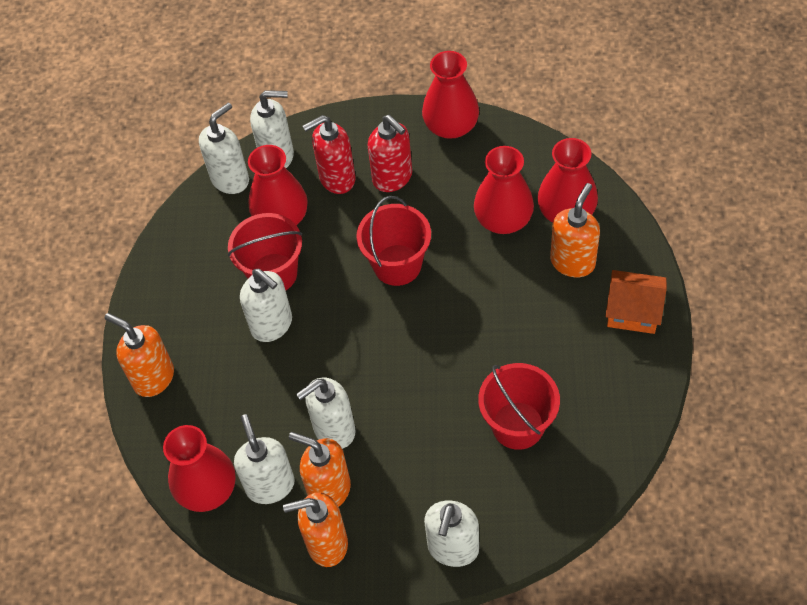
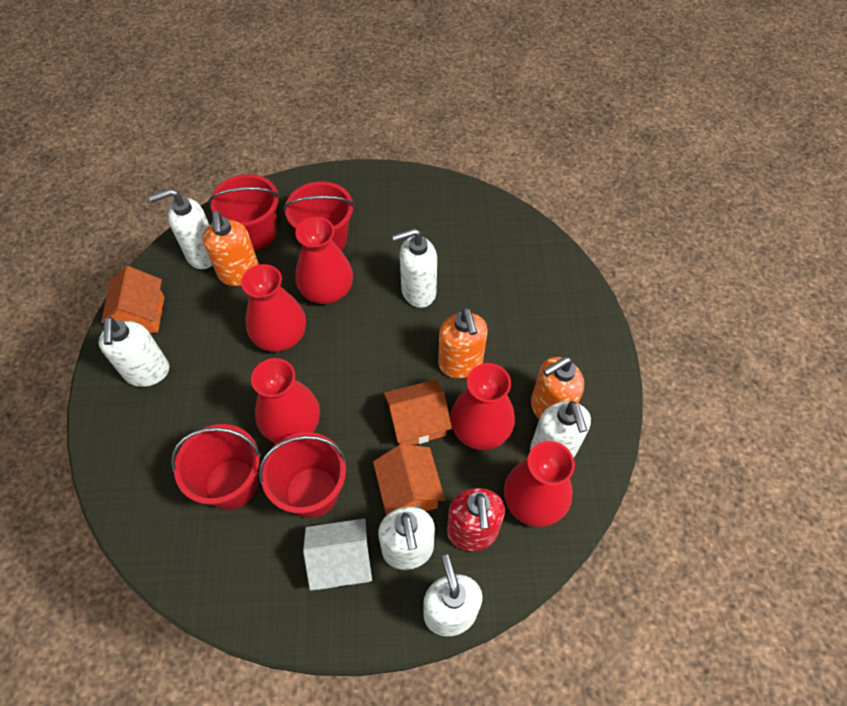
orange house: [605,270,667,334] = 1 -> [101,266,164,333] [373,444,445,515] [384,380,452,445] = 3
orange soap dispenser: [105,313,174,397] [283,492,348,567] [289,432,351,507] [550,183,600,278] = 4 -> [202,211,259,286] [438,308,488,378] [531,357,584,419] = 3
red bucket: [228,213,302,290] [356,196,431,286] [478,363,560,450] = 3 -> [171,424,261,510] [208,174,280,250] [259,432,347,518] [283,181,355,251] = 4
red soap dispenser: [303,115,355,194] [368,115,412,192] = 2 -> [447,488,505,551] = 1
white house: none = 0 -> [303,518,372,591] = 1

